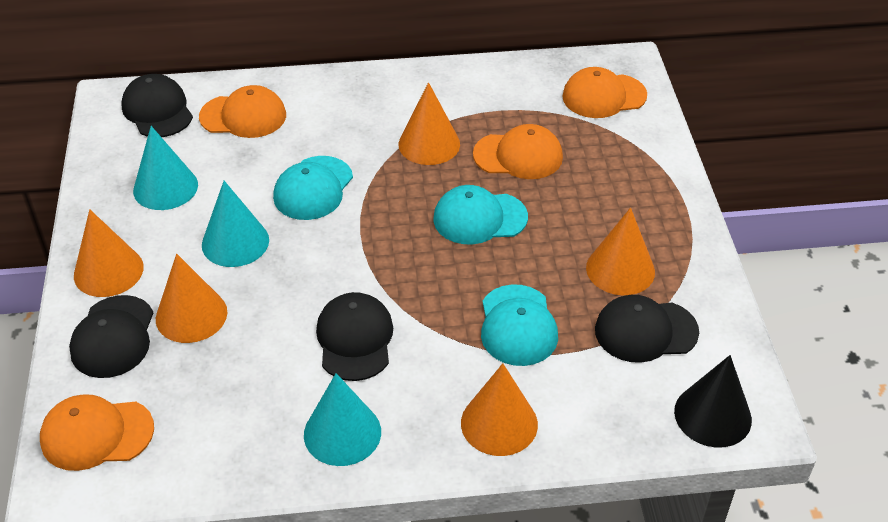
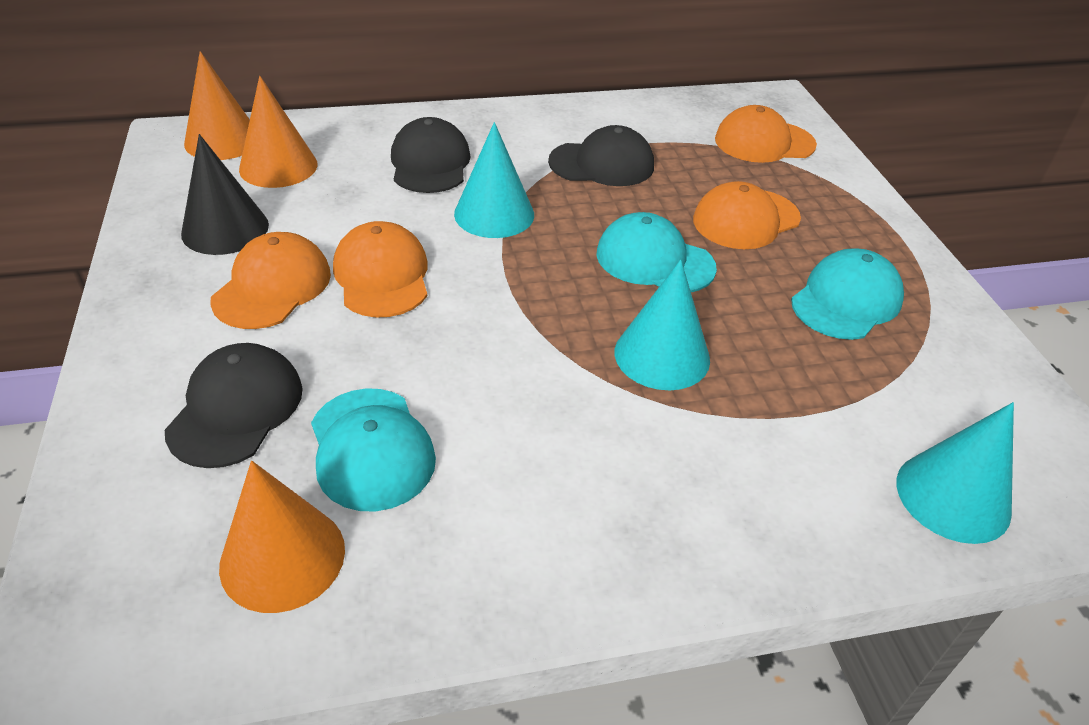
black cap: [69,295,153,378] [121,74,193,137] [316,292,393,381] [595,295,699,363] = 4 -> [165,343,303,468] [391,117,471,193] [548,125,654,186] = 3
orange cone: [74,209,144,297] [156,254,227,343] [399,82,460,165] [461,363,538,456] [586,208,655,295] = 5 -> [184,51,250,160] [219,461,345,613] [239,76,318,188] = 3

